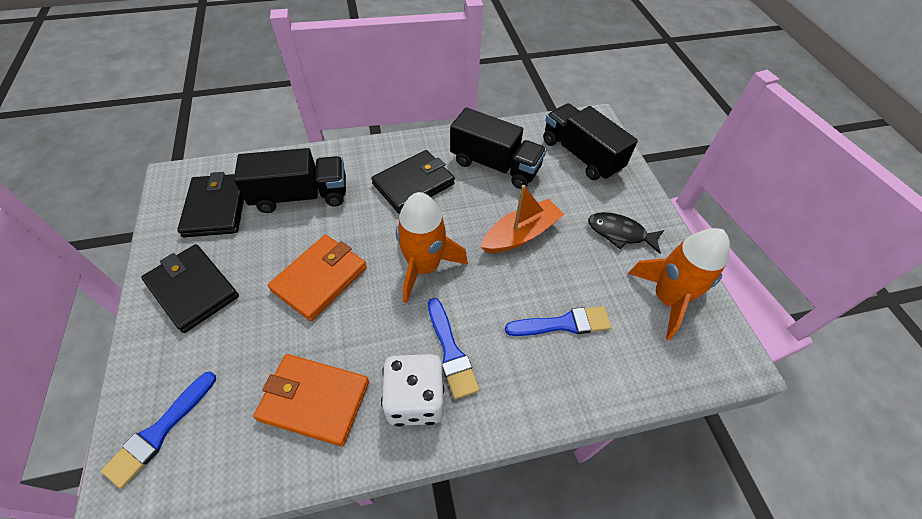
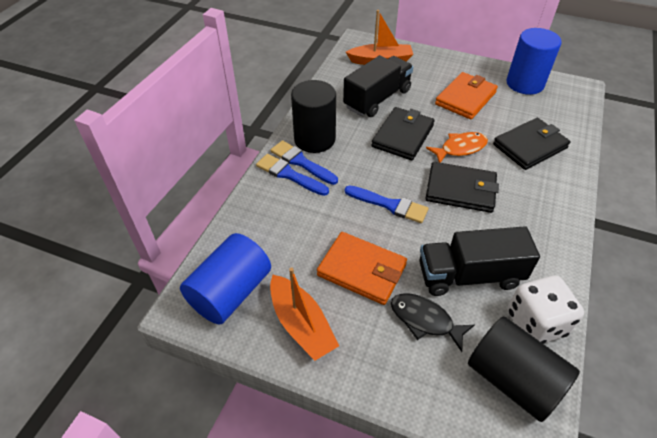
black cylinder: none = 0 -> [291,80,336,153] [468,317,580,422] = 2
black truck: [234,148,346,213] [450,108,547,189] [543,103,638,181] = 3 -> [343,55,413,117] [419,226,540,296] = 2
blue cylinder: none = 0 -> [180,233,271,325] [506,28,562,95] = 2
orange boat: [481,185,564,253] = 1 -> [270,268,339,361] [346,10,413,65] = 2
orange fish: none = 0 -> [426,132,488,163] = 1
orange rocket: [396,192,468,303] [628,228,730,340] = 2 -> none = 0

